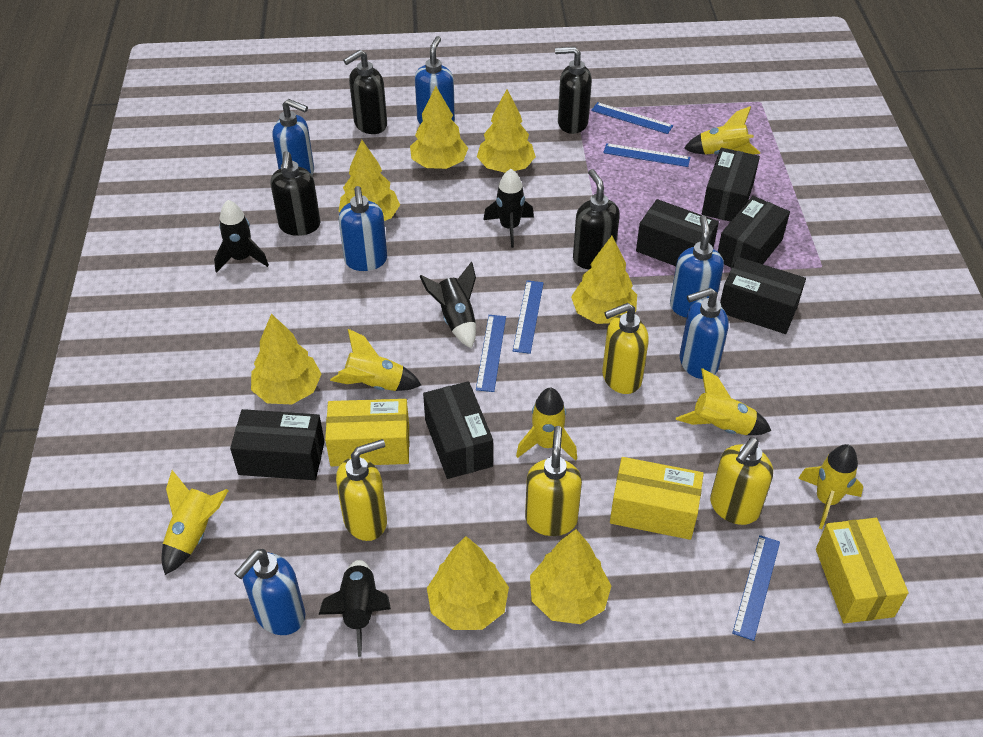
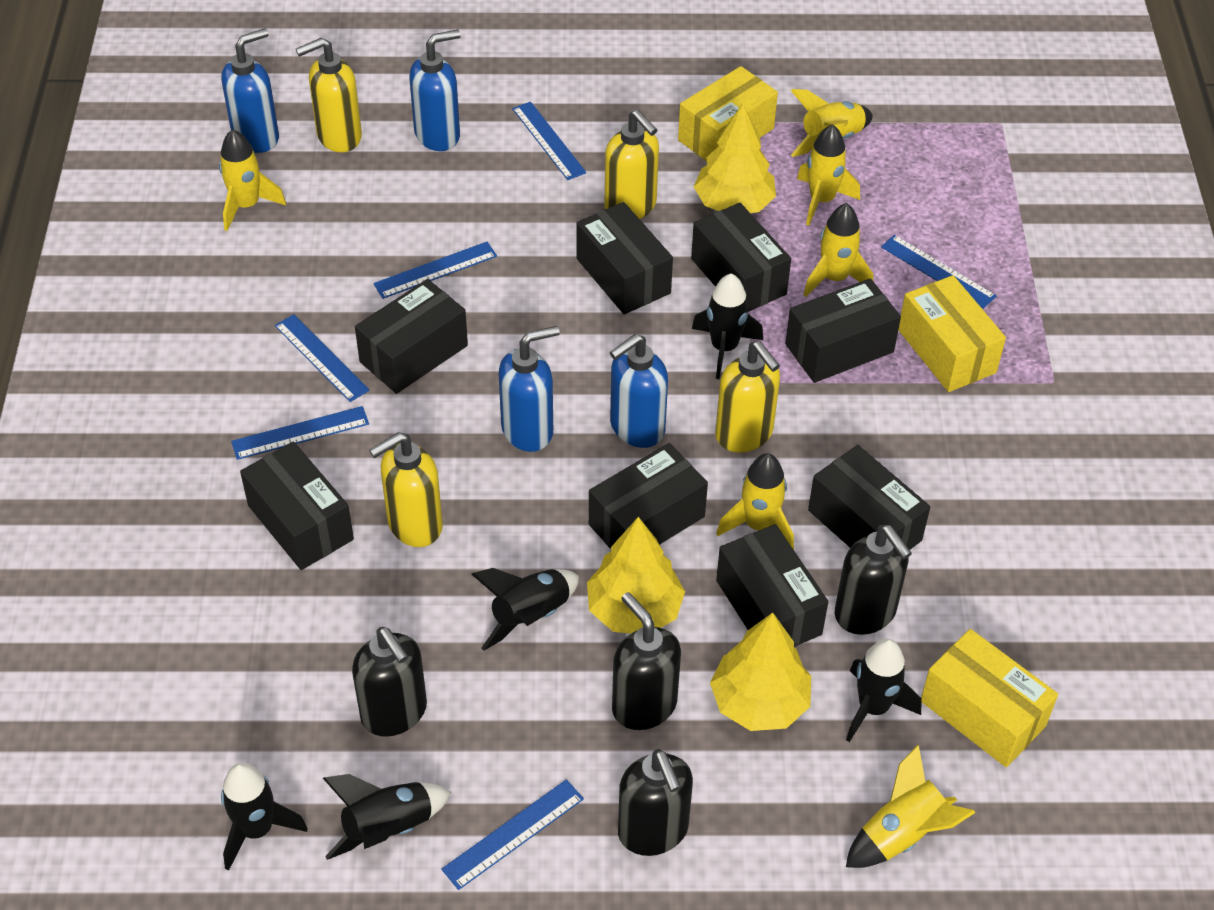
black box: [230,409,325,480] [423,381,493,479] [636,199,719,266] [702,148,760,222] [718,196,790,268] [720,257,806,334] = 6 -> [240,441,354,570] [355,279,468,394] [576,202,673,314] [589,443,708,549] [691,203,791,312] [716,524,828,647] [785,278,901,383] [808,445,930,550] = 8
black rocket: [214,200,269,273] [318,560,391,657] [420,262,476,348] [483,169,534,248] = 4 -> [221,762,308,871] [323,774,451,860] [471,568,579,651] [692,273,763,379] [846,639,922,742] = 5
blue ruler: [476,315,506,392] [513,280,544,354] [591,102,673,134] [603,143,690,167] [732,535,780,641] = 5 -> [231,406,369,460] [275,314,370,402] [373,242,497,299] [441,779,584,890] [512,102,586,180] [881,235,997,309] = 6
blue soap dispenser: [234,549,305,635] [272,99,314,175] [339,186,387,271] [415,36,455,124] [670,215,724,318] [680,288,729,379] = 6 -> [221,28,279,153] [409,30,461,151] [499,326,560,452] [610,334,668,448] = 4
yellow tree: [251,314,321,404] [339,140,400,221] [410,86,468,169] [427,536,509,630] [477,89,536,173] [530,529,611,624] [571,236,637,324] = 7 -> [587,517,685,634] [694,103,776,213] [710,612,811,731] = 3

